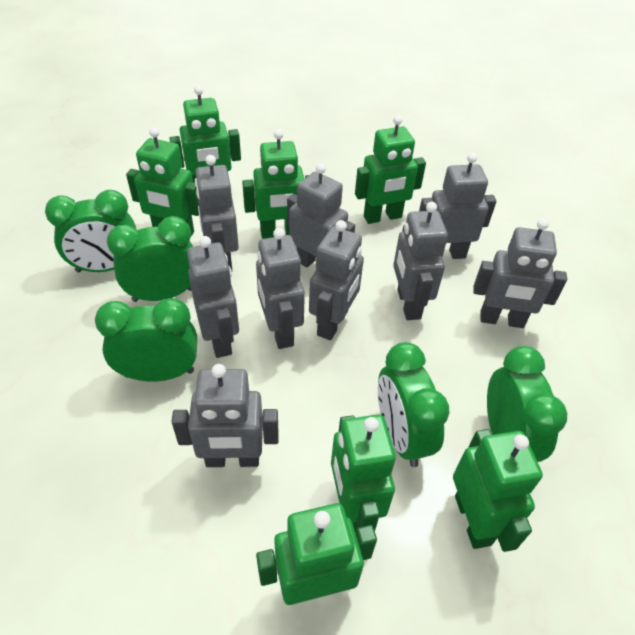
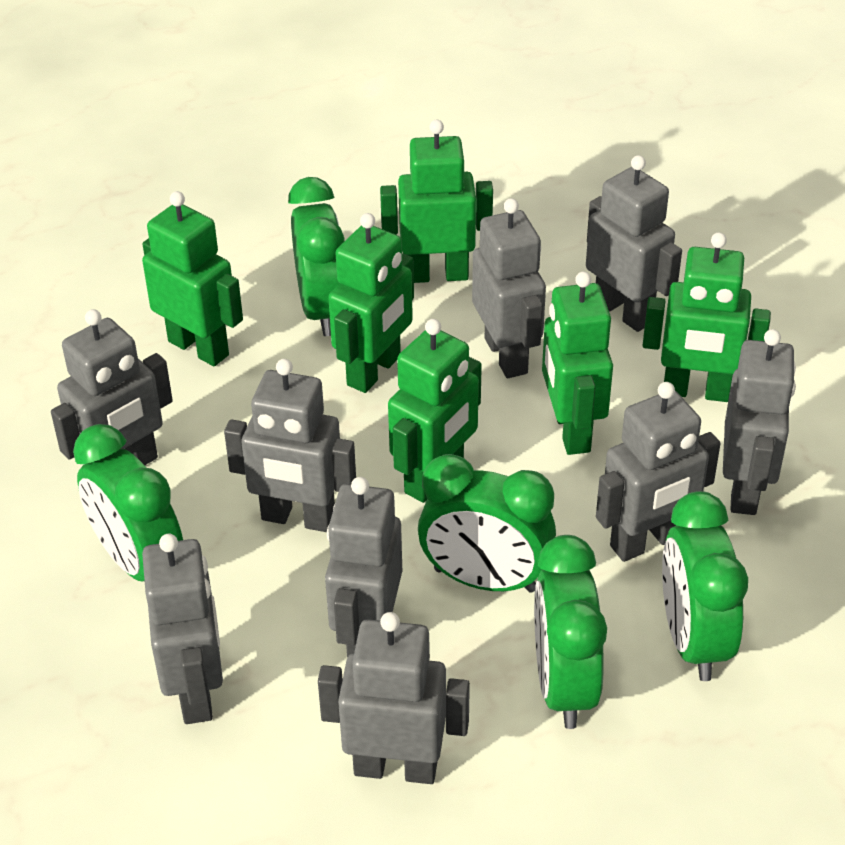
green robot: [126,127,199,236] [169,85,241,183] [242,129,309,239] [256,503,377,605] [331,414,396,533] [355,115,426,224] [453,429,543,552] = 7 -> [142,191,243,366] [328,213,414,393] [380,120,493,283] [388,319,482,503] [542,271,613,455] [642,232,771,402] = 6

